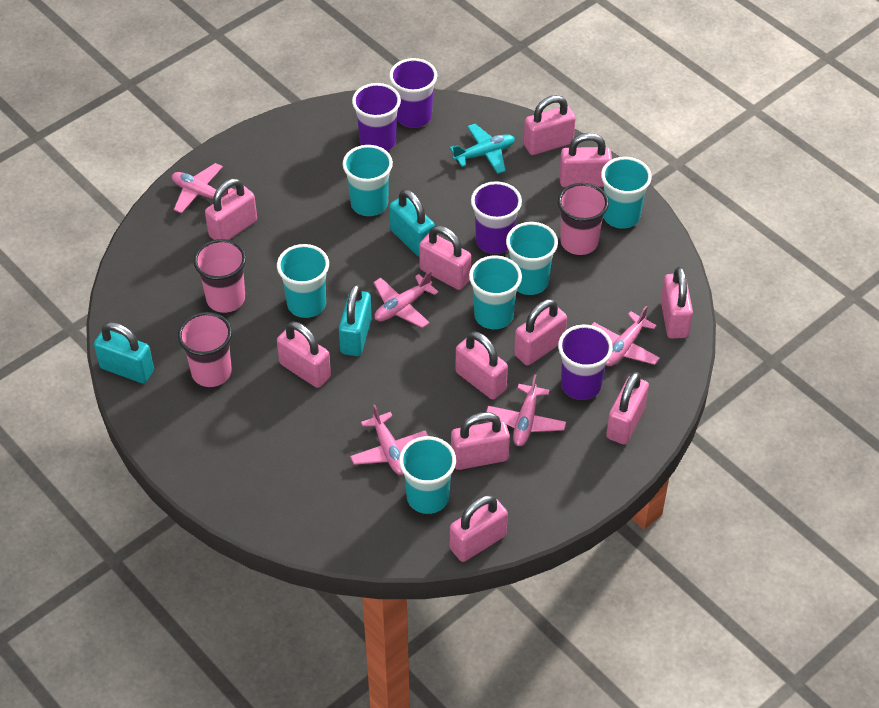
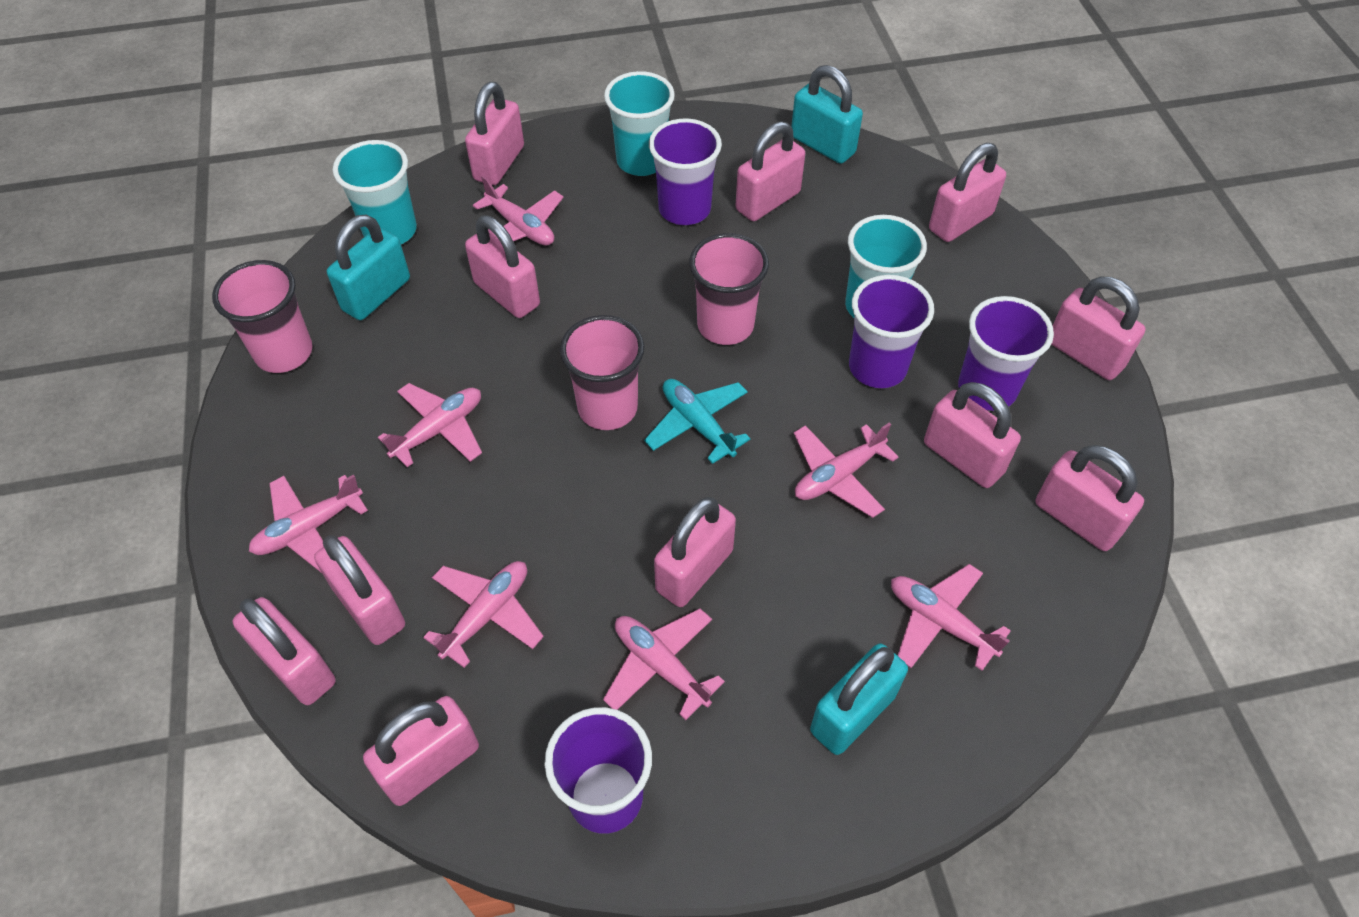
pink plane: [172,163,234,213] [350,405,428,475] [373,271,439,328] [486,374,566,446] [592,306,660,366] = 5 -> [249,474,368,573] [378,383,482,467] [423,561,544,668] [473,176,564,245] [603,608,725,720] [794,423,899,518] [891,564,1011,671] = 7
turquoise cup: [277,244,329,318] [342,145,393,216] [399,436,456,514] [469,255,522,329] [506,222,558,295] [601,157,652,229] = 6 -> [333,140,417,244] [604,71,675,176] [845,215,927,318] = 3

